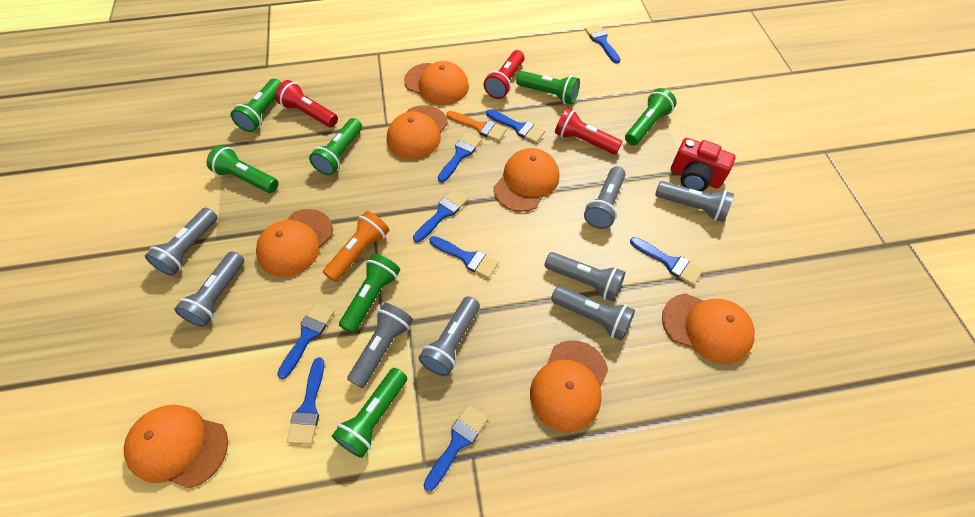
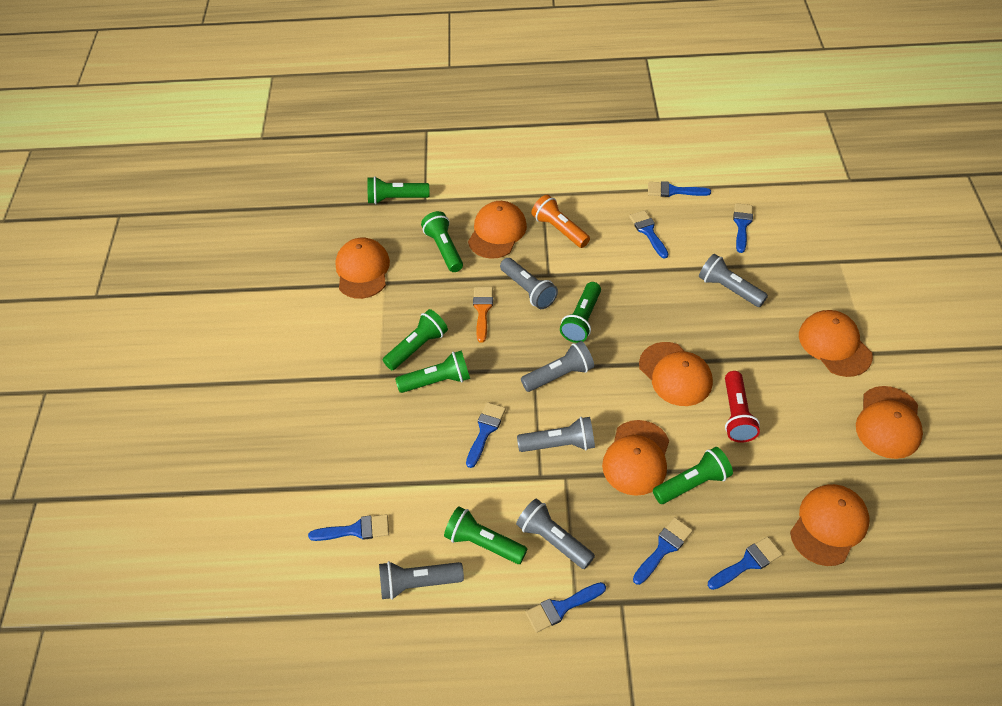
blue brush: [277,303,334,379] [287,357,324,445] [413,189,468,243] [424,405,488,492] [429,236,499,278] [438,132,482,182] [486,109,545,143] [585,24,621,63] [630,237,703,285] = 9 -> [308,514,389,541] [466,402,506,468] [525,582,606,633] [629,210,668,259] [633,517,693,585] [648,181,711,197] [708,536,782,590] [733,203,753,253] = 8
grey flashlight: [145,208,217,276] [174,251,244,327] [347,303,413,388] [419,296,480,377] [545,252,625,302] [551,286,635,341] [584,166,626,229] [655,181,734,222] = 8 -> [379,561,464,600] [500,258,558,309] [516,499,595,569] [517,417,595,452] [521,341,594,392] [699,254,768,307] = 6
red camera: [671,138,735,191] = 1 -> none = 0
red flashlight: [275,80,338,127] [484,50,525,99] [555,108,623,155] = 3 -> [725,371,760,443] = 1

